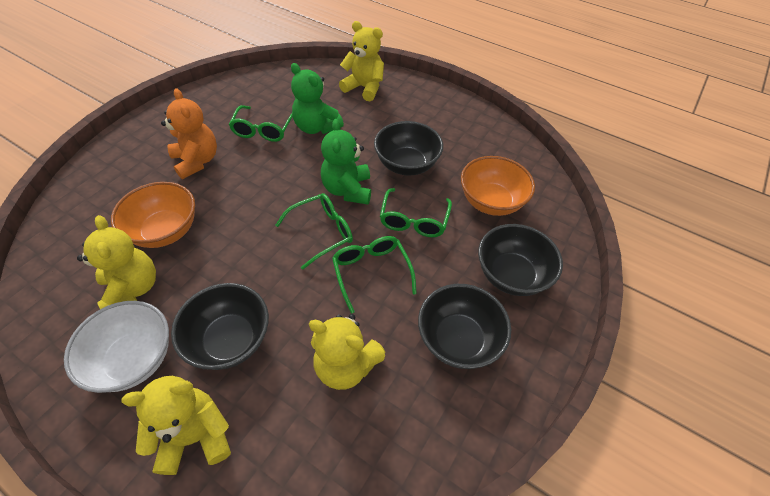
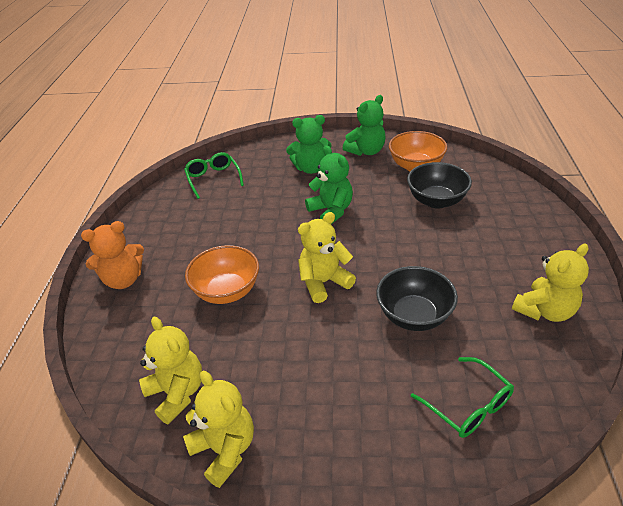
black bowl: [171,283,269,370] [374,121,443,176] [418,284,511,369] [478,224,563,296] = 4 -> [376,266,458,331] [407,162,472,208] = 2
green glasses: [229,105,293,142] [275,193,353,270] [332,236,417,313] [380,188,452,237] = 4 -> [184,152,244,199] [411,357,514,438] = 2
green teddy bear: [291,63,344,134] [321,119,371,204] = 2 -> [286,115,331,174] [305,145,353,224] [343,95,385,156] = 3
white bowl: [64,301,169,393] = 1 -> none = 0

